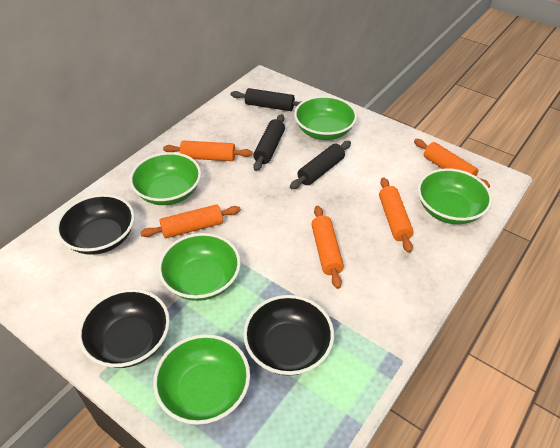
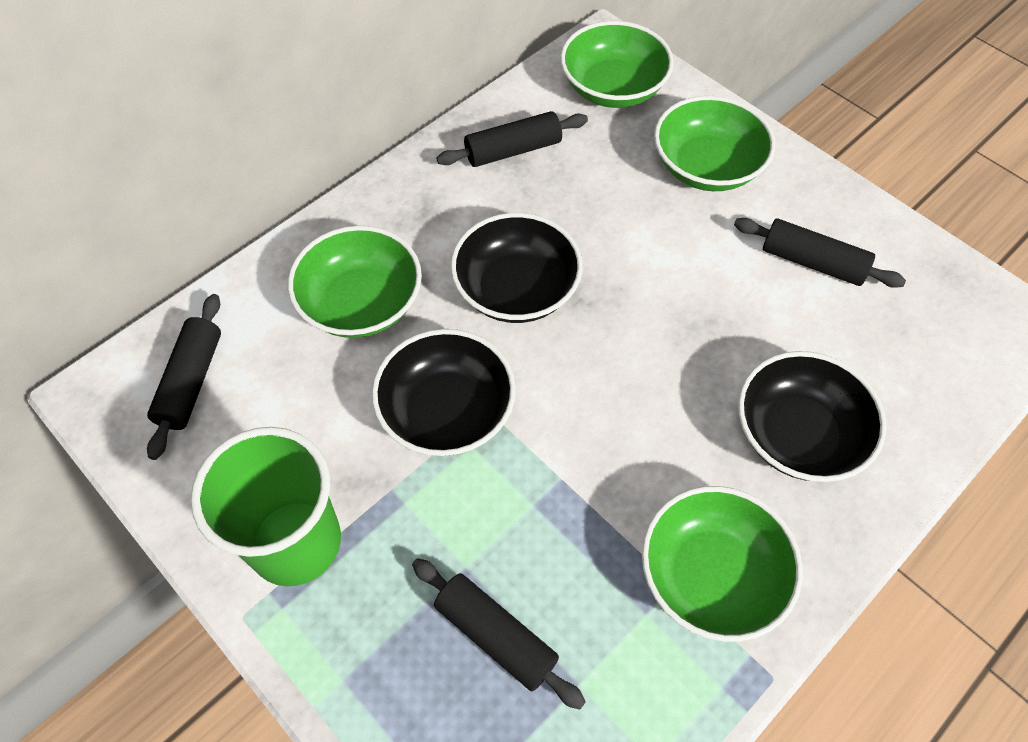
black rolling pin: [231,88,302,111] [253,114,285,171] [290,141,351,189] = 3 -> [147,294,221,460] [412,558,586,710] [437,111,588,167] [734,218,906,288] = 4
green bowl: [130,152,201,205] [153,334,250,425] [158,233,241,301] [294,96,357,140] [418,168,492,224] = 5 -> [288,226,422,338] [560,21,674,108] [642,486,803,642] [654,96,775,191] = 4
green cup: none = 0 -> [191,427,341,586] = 1
orange rolling pin: [140,204,241,238] [163,141,253,161] [311,206,344,289] [379,177,414,253] [414,139,490,188] = 5 -> none = 0

